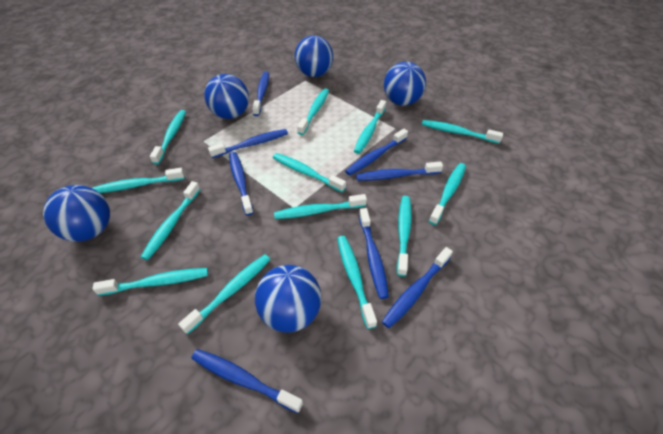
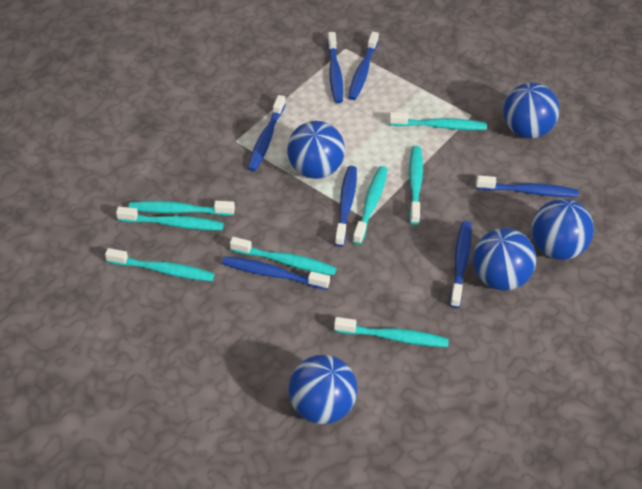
blue toothbrush: [191,349,303,413] [208,129,288,158] [229,152,254,216] [252,72,269,116] [345,129,408,175] [356,162,443,181] [359,208,389,299] [382,247,453,328] = 8 -> [222,256,330,290] [247,95,286,171] [327,32,343,103] [335,166,357,247] [348,31,379,100] [450,221,472,308] [476,175,579,197] = 7
turquoise toothbrush: [92,268,208,296] [93,168,185,193] [141,181,200,260] [150,110,186,165] [178,254,270,334] [273,153,346,192] [274,194,367,219] [297,89,329,135] [337,236,377,329] [354,100,386,154] [397,196,412,276] [422,120,503,144] [429,163,466,225] = 13 -> [105,248,215,281] [116,207,224,230] [129,201,235,216] [230,237,337,275] [334,317,449,347] [352,166,388,245] [389,112,487,130] [409,146,423,225] = 8

